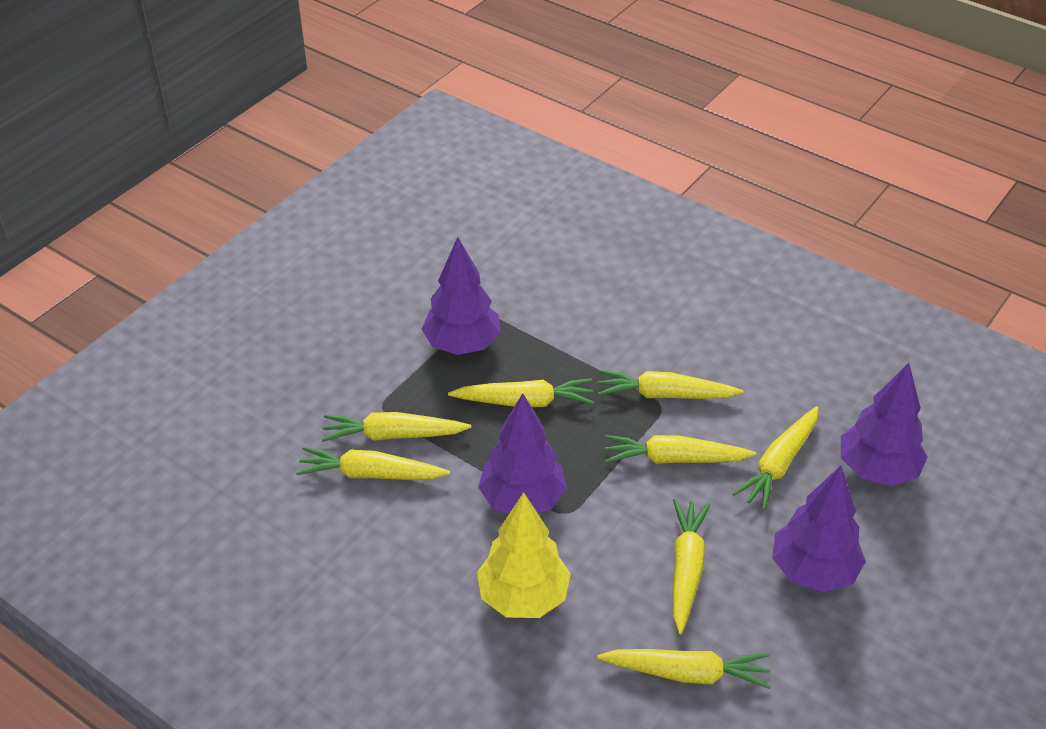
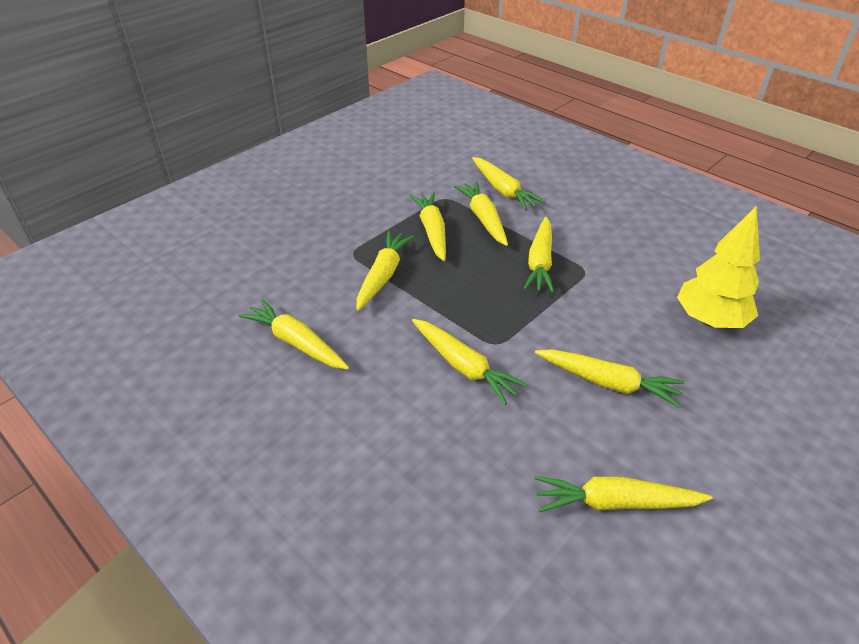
purple tree: [422,237,501,355] [478,393,567,514] [772,466,866,592] [841,363,928,486] = 4 -> none = 0
yellow carrot: [296,447,450,480] [321,412,471,442] [448,378,594,407] [597,649,771,689] [598,370,743,399] [604,435,756,464] [673,499,710,634] [733,406,819,511] = 8 -> [239,299,349,370] [356,231,414,311] [409,192,446,261] [412,319,528,405] [454,181,508,246] [472,157,546,211] [523,217,554,293] [535,349,685,407] [535,476,713,513] = 9

